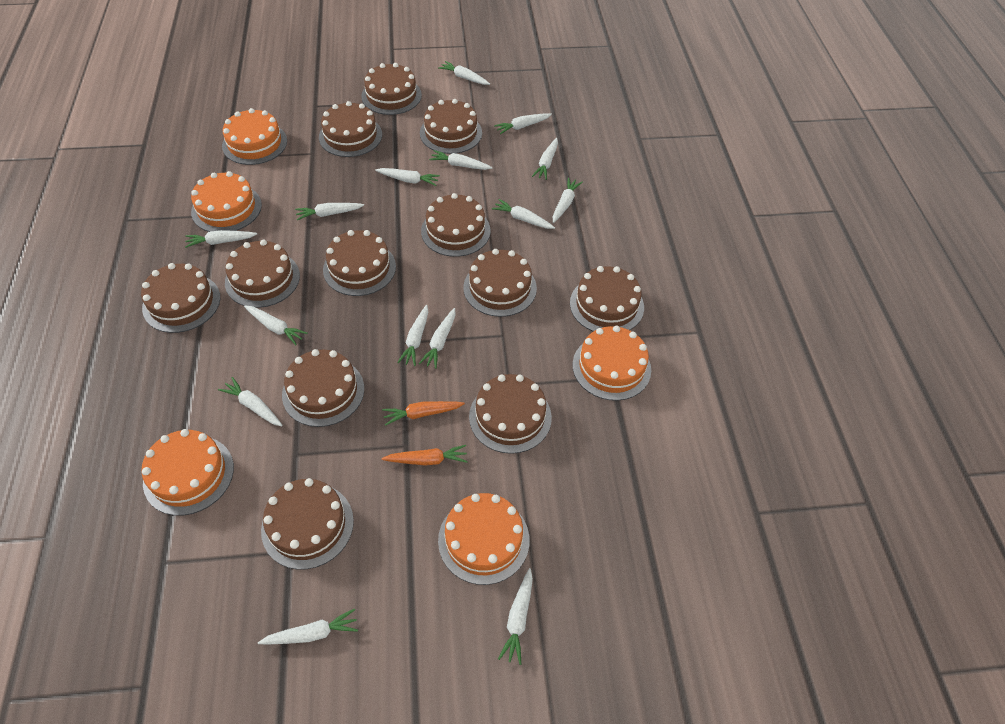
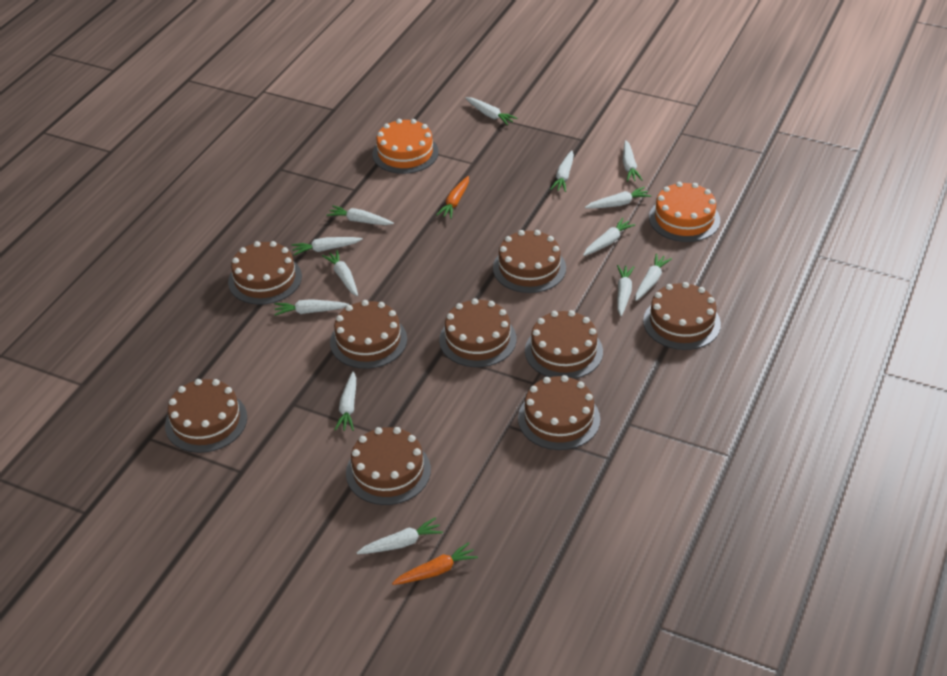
brown cake: [141,263,220,333] [225,240,300,308] [261,478,354,570] [282,349,364,427] [319,101,382,157] [323,230,396,296] [361,63,422,115] [420,99,482,154] [421,193,491,257] [463,249,537,317] [469,374,552,454] [570,266,644,331] = 12 -> [165,379,247,453] [228,241,302,305] [330,300,407,369] [346,427,431,505] [439,298,517,367] [493,230,566,293] [518,375,600,450] [525,310,603,379] [643,282,721,350] = 9
orange cake: [142,429,234,516] [191,171,262,232] [222,108,287,165] [438,493,530,585] [572,325,651,401] = 5 -> [372,119,439,174] [649,182,720,242] = 2
white carrot: [185,230,257,248] [218,377,283,426] [244,306,308,345] [258,609,358,644] [295,203,364,220] [375,168,440,186] [397,305,428,366] [419,308,455,369] [429,150,493,170] [438,61,490,85] [492,199,555,229] [494,113,552,135] [498,568,533,665] [532,138,558,180] [553,178,583,223] = 15 -> [274,299,349,316] [291,237,363,255] [322,250,358,296] [327,205,394,225] [335,371,356,431] [357,517,443,554] [466,97,517,125] [550,150,574,192] [583,218,636,256] [585,187,651,209] [617,265,634,316] [623,140,643,182] [635,254,672,301] = 13

